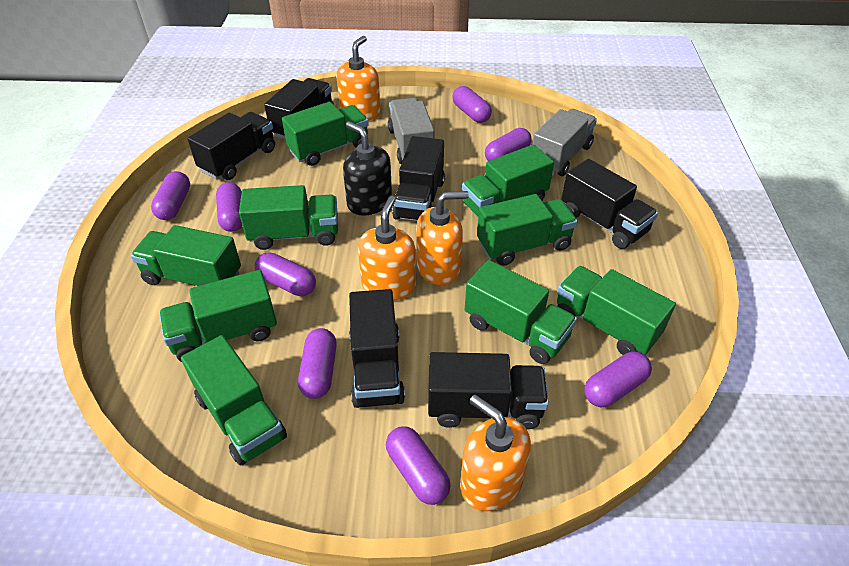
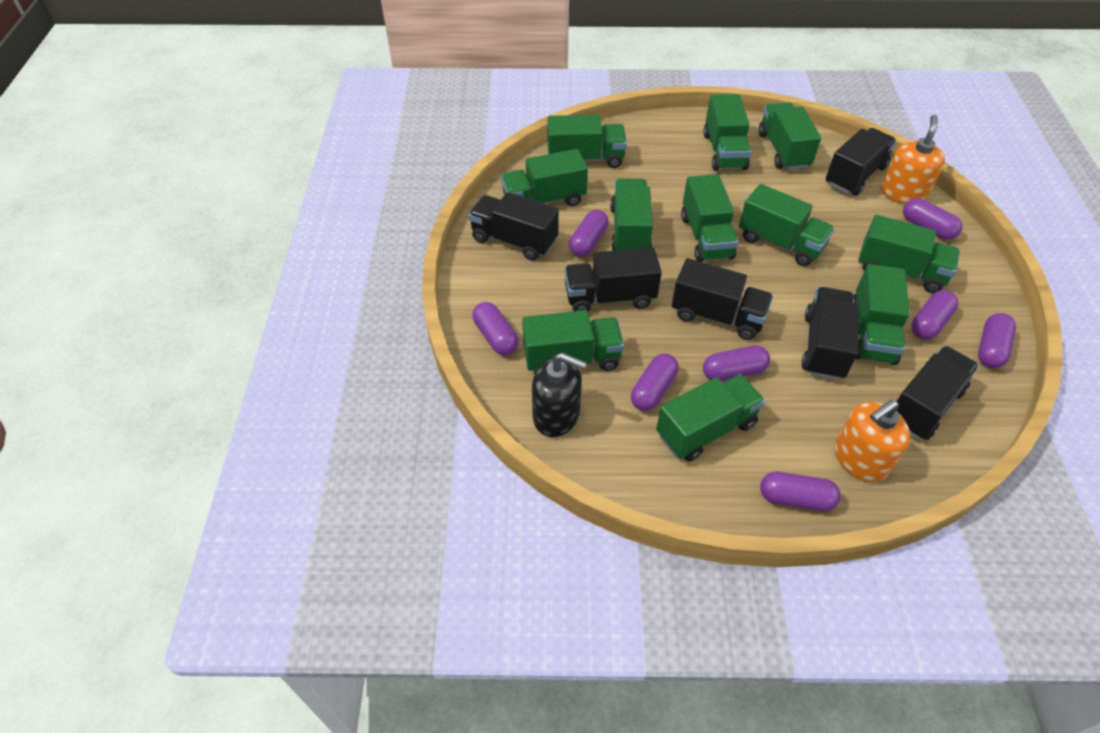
green truck: [131,225,241,286] [159,270,277,362] [181,335,287,466] [239,185,338,250] [282,102,369,166] [462,145,554,216] [465,260,577,364] [477,194,578,266] [557,266,676,355] = 9 -> [501,149,588,206] [522,310,624,373] [547,115,627,168] [610,178,653,251] [656,374,765,461] [681,174,739,262] [703,94,751,171] [739,184,835,266] [759,102,821,170] [853,264,910,365] [858,215,960,293] = 11
grey truck: [388,98,434,164] [532,109,597,176] = 2 -> none = 0
orange soap dispenser: [336,36,380,120] [358,196,416,300] [416,191,469,285] [460,395,531,511] = 4 -> [834,400,911,482] [881,115,945,204] = 2

